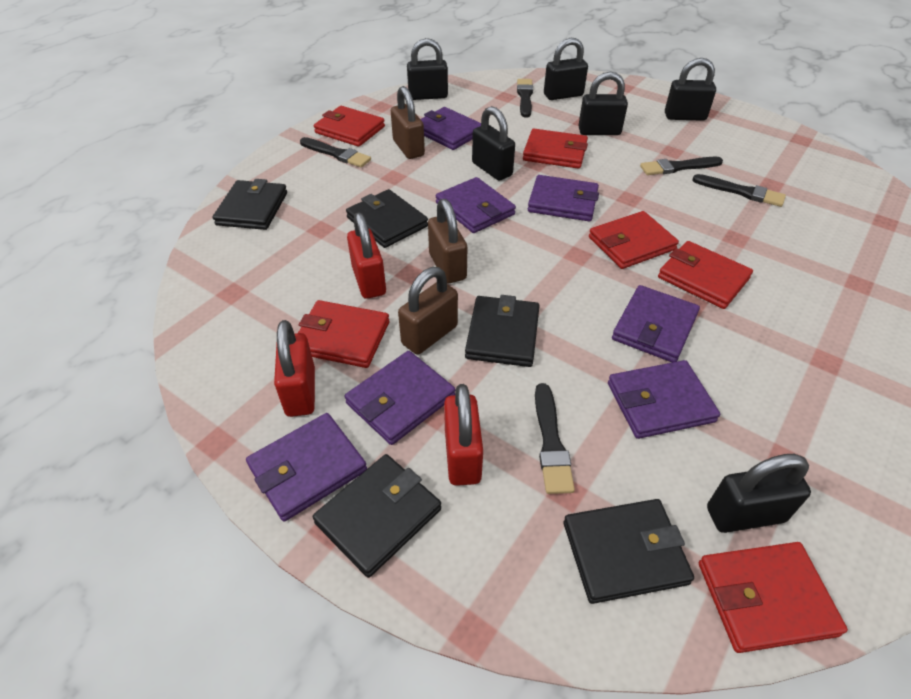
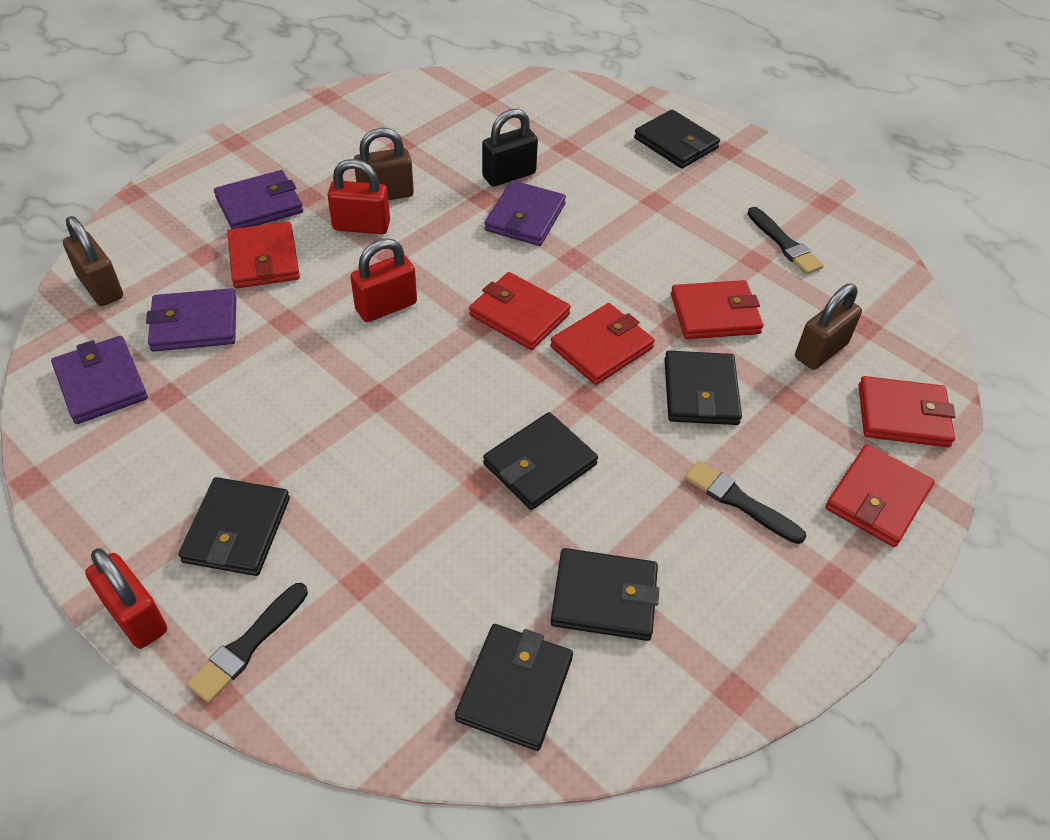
black brush: [300,137,371,167] [517,79,533,118] [535,383,575,494] [640,157,723,175] [692,174,786,207] = 5 -> [187,583,308,703] [685,460,806,544] [748,207,824,275] = 3
black padlock: [407,38,448,100] [472,106,515,181] [544,38,588,100] [578,72,628,135] [665,58,716,121] [707,454,811,533] = 6 -> [482,108,538,186] = 1
black wallet: [213,179,287,230] [313,454,441,578] [346,189,428,248] [465,295,540,367] [564,499,694,604] = 5 -> [178,477,290,576] [455,624,573,751] [483,412,598,510] [551,548,659,641] [634,109,720,169] [664,351,742,425] = 6
purple wallet: [246,413,367,522] [345,351,455,445] [421,107,481,150] [436,177,516,233] [528,175,599,221] [608,360,720,439] [612,285,700,362] = 7 -> [51,336,148,424] [146,288,236,352] [214,170,303,229] [485,180,566,246] = 4

